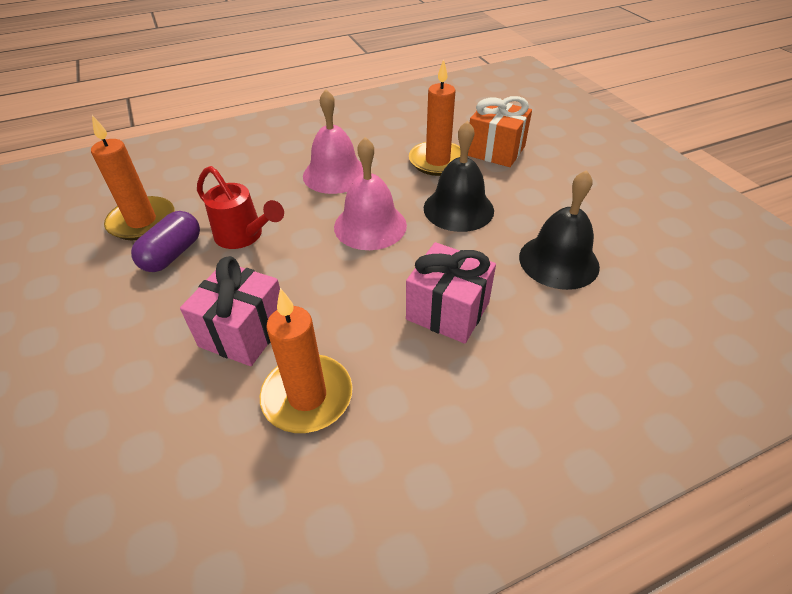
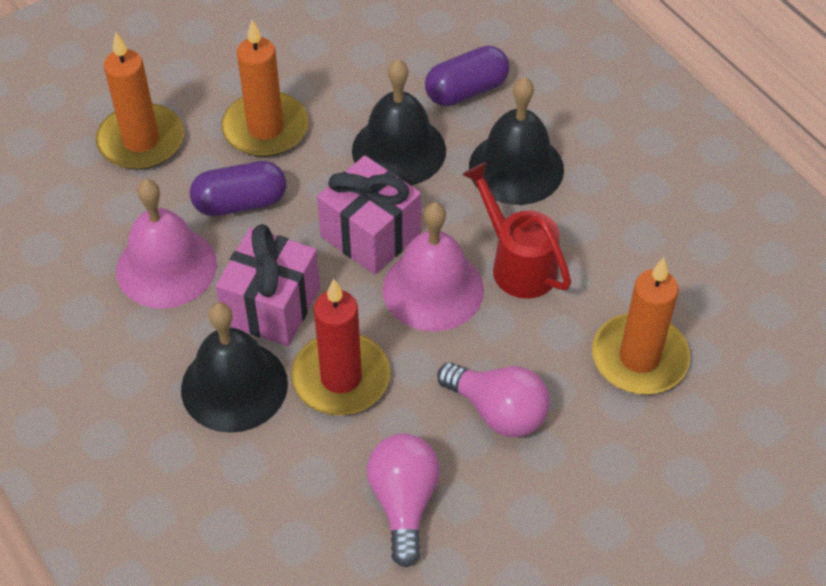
black bell: [424,121,494,232] [519,170,600,290] = 2 -> [181,302,288,433] [352,59,446,186] [469,77,564,205] = 3
orange gift: [468,96,532,167] = 1 -> none = 0
pink light bulb: none = 0 -> [367,434,440,567] [437,362,550,437] = 2
purple capsule: [131,211,200,272] = 1 -> [190,161,287,216] [425,46,510,106] = 2
red candle: none = 0 -> [291,278,390,415] = 1

